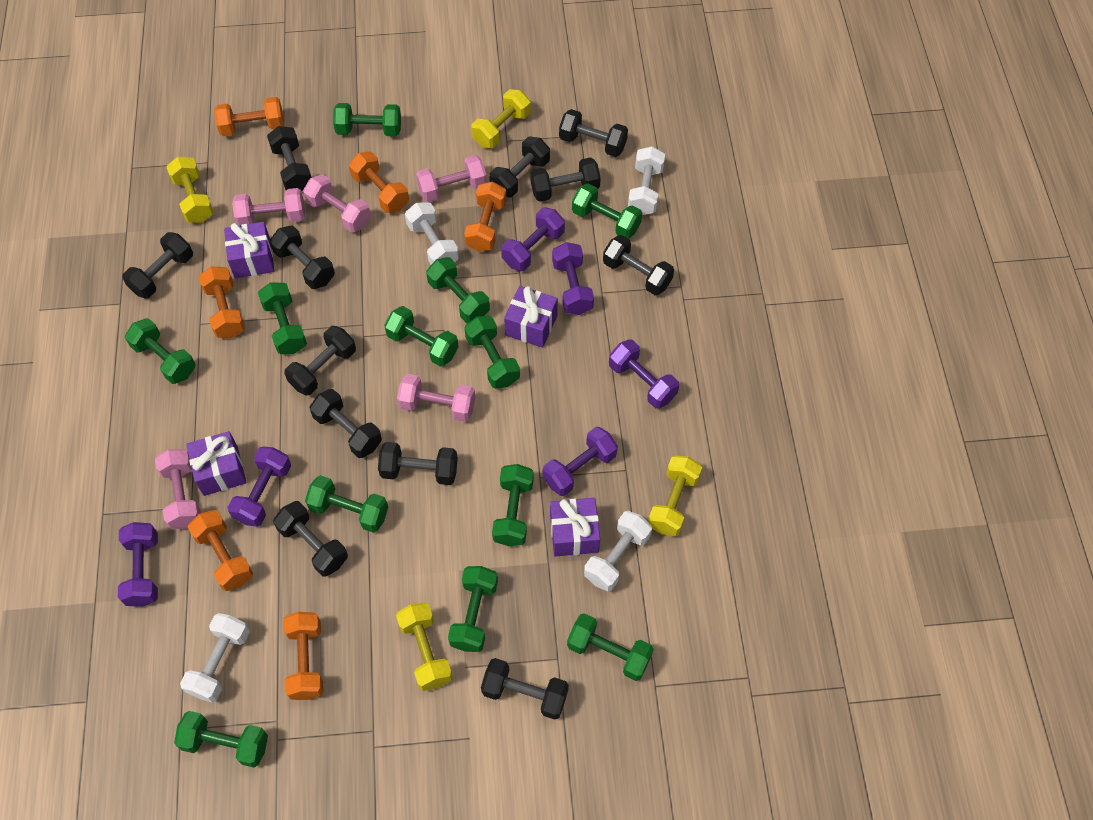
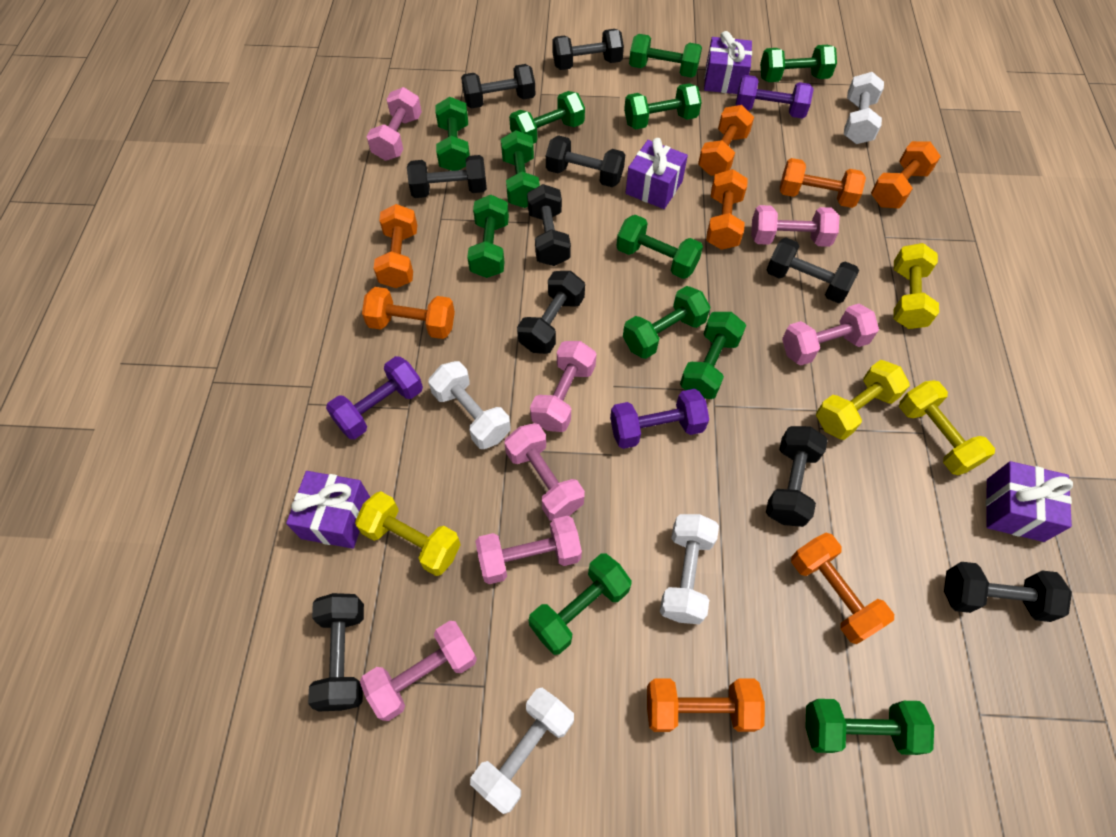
black dumbbell: [122,232,193,298] [267,126,312,191] [270,226,335,289] [273,501,348,576] [284,326,356,395] [310,389,382,458] [378,442,458,485] [481,658,569,720] [489,137,550,198] [530,157,601,202] [559,109,628,157] [603,235,674,295] = 12 -> [308,593,364,711] [407,155,487,198] [461,64,535,109] [517,271,585,354] [527,184,571,266] [546,135,625,187] [552,29,624,70] [766,238,859,303] [766,426,828,527] [944,562,1072,622] = 10
orange dumbbell: [188,510,253,591] [199,266,245,338] [214,97,284,136] [283,612,324,700] [349,151,409,213] [464,182,507,252] = 6 -> [362,287,455,339] [374,204,417,288] [647,679,765,732] [698,105,754,176] [706,169,748,250] [780,158,866,208] [791,533,894,644] [871,141,941,209] = 8
pink dumbbell: [155,449,201,529] [232,188,305,226] [303,174,371,233] [397,374,475,422] [416,155,487,202] = 5 -> [360,621,477,721] [367,87,422,161] [475,516,582,584] [504,423,585,521] [530,341,597,432] [751,205,840,247] [782,304,879,365] = 7
purple dumbbell: [118,522,158,607] [227,447,291,527] [501,207,565,271] [543,427,618,496] [552,242,594,315] [609,339,679,409] = 6 -> [326,356,423,439] [610,389,709,449] [736,75,814,118] = 3

